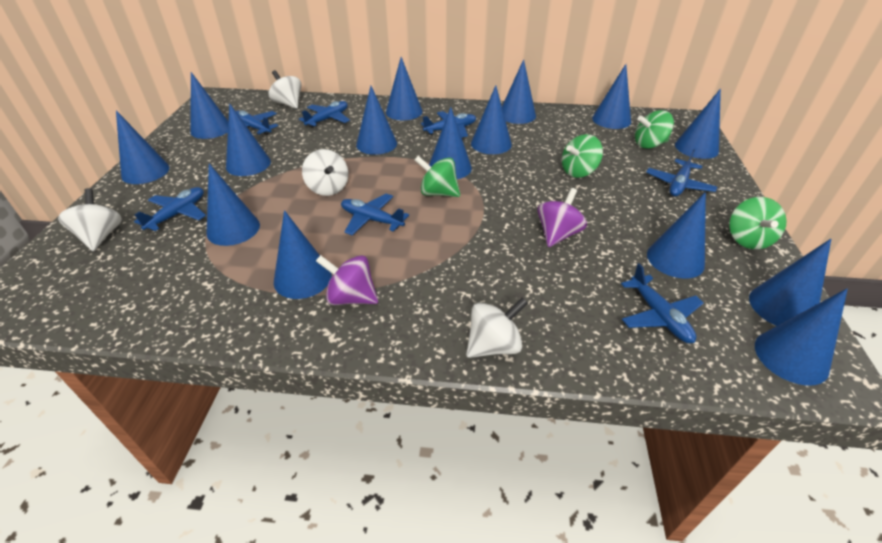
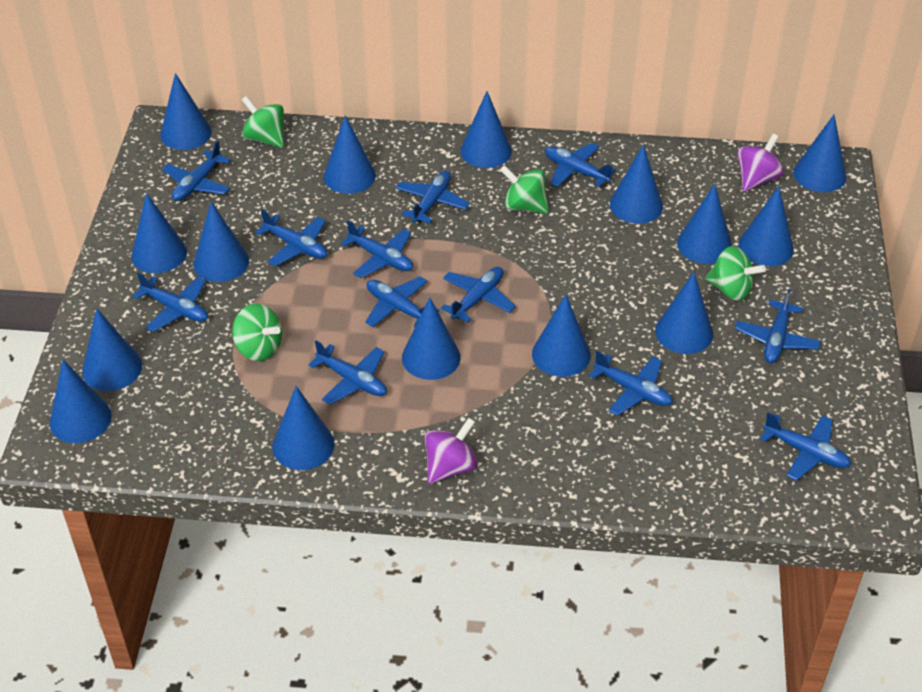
blue plane: [134,187,206,231] [225,110,278,135] [299,101,350,128] [341,194,409,235] [421,111,476,137] [621,263,703,343] [646,149,717,196] = 7 -> [132,272,208,332] [162,141,231,201] [255,209,327,266] [308,340,387,405] [341,220,413,278] [365,276,440,327] [396,171,470,223] [441,267,516,323] [545,143,616,187] [589,351,673,416] [735,289,821,363] [760,413,851,481] = 12
white spinning top: [58,188,122,251] [268,70,302,109] [302,149,348,196] [466,297,528,358] = 4 -> none = 0

